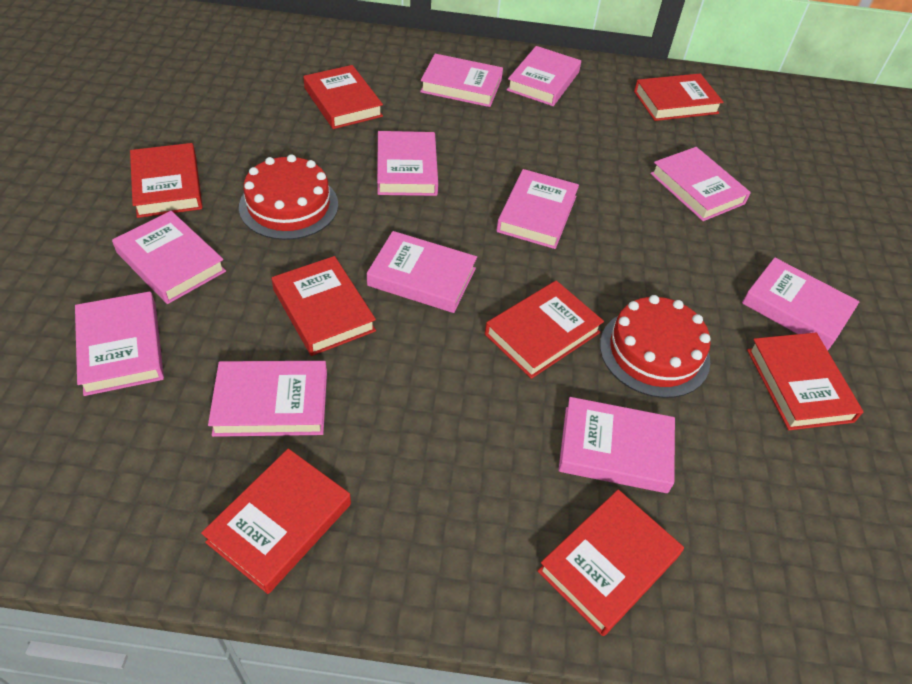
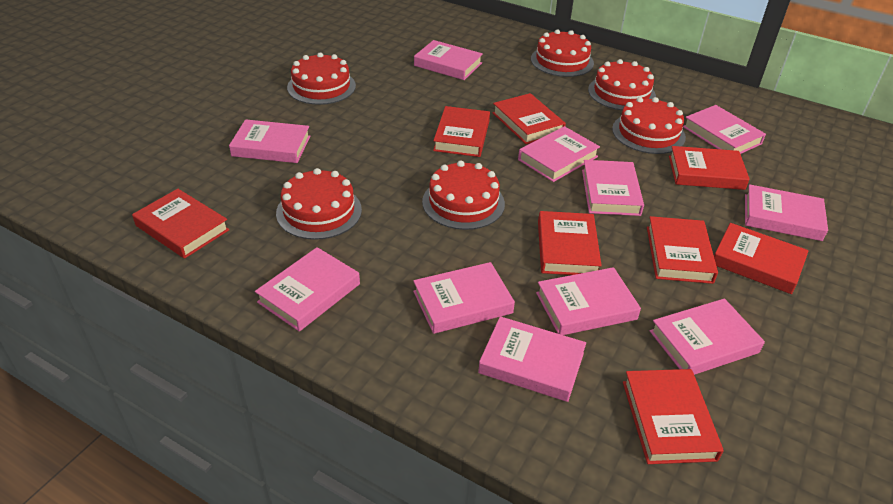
red cake: [239,154,338,240] [600,295,711,398] = 2 -> [276,168,362,240] [287,53,356,105] [422,161,505,230] [531,29,594,77] [588,59,656,111] [612,97,686,154] = 6

